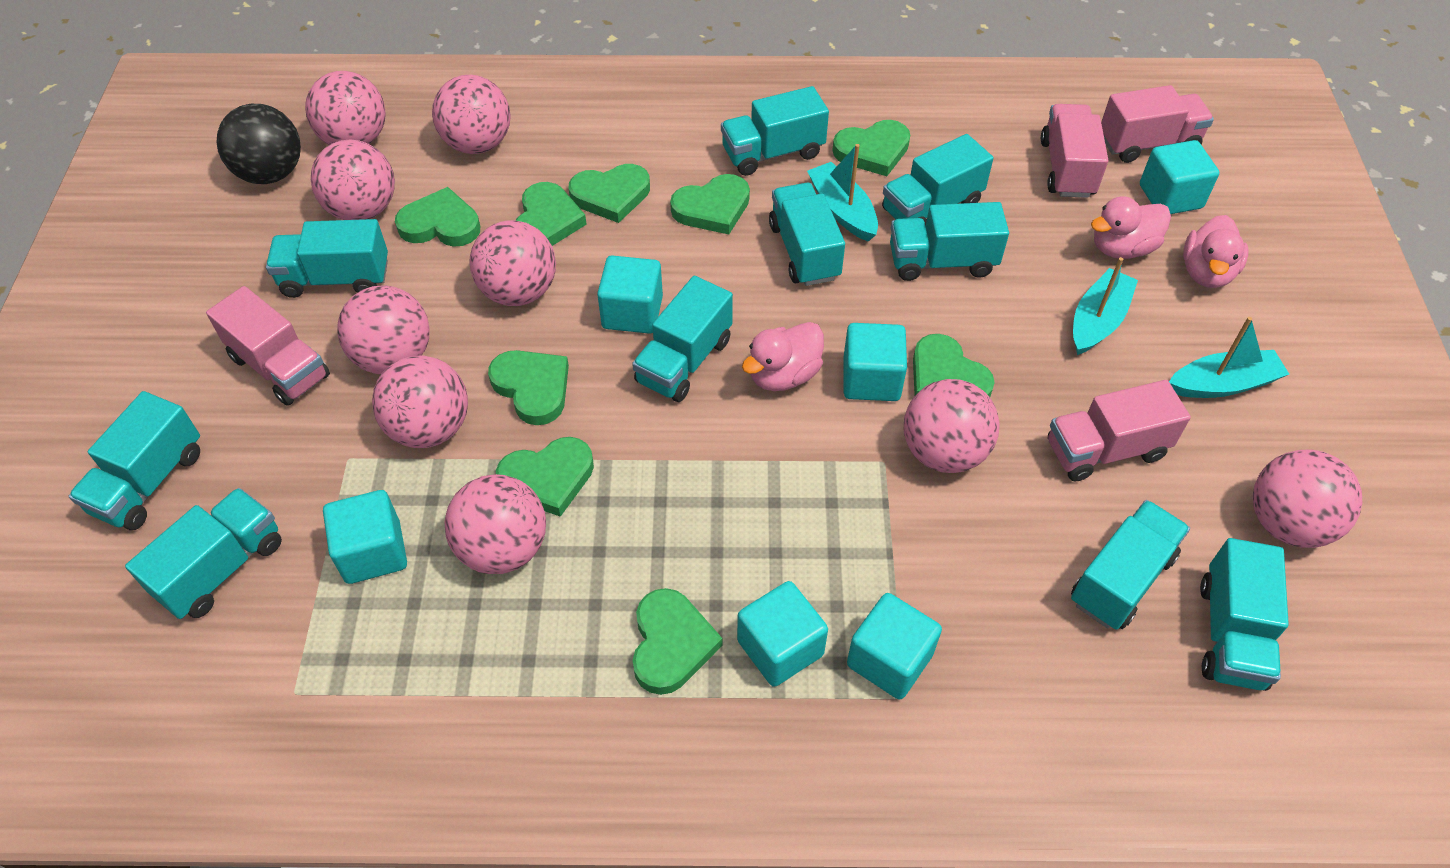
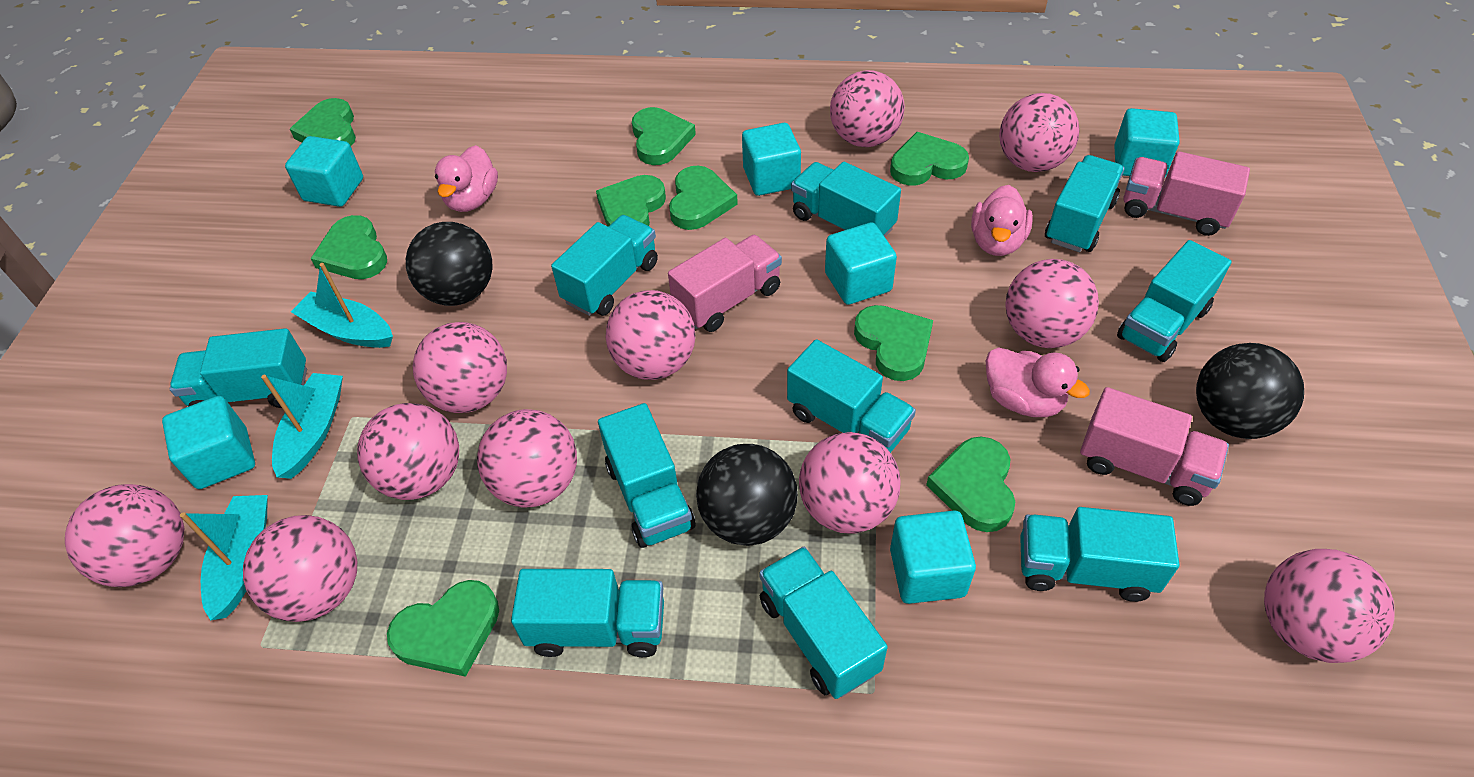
black ball: [216,104,301,184] = 1 -> [406,222,492,306] [696,444,798,546] [1196,343,1304,439] = 3
pink ball: [305,71,386,145] [311,140,395,220] [337,285,430,374] [372,355,468,448] [432,75,511,154] [444,474,546,574] [469,220,556,306] [904,379,1000,473] [1253,450,1363,548] = 9 -> [65,484,184,587] [243,515,357,622] [357,403,459,500] [413,322,507,413] [477,409,577,508] [606,290,695,380] [799,432,901,533] [830,70,905,147] [999,93,1079,172] [1005,259,1099,348] [1264,549,1395,663] = 11
pink truck: [206,286,330,406] [1041,104,1108,198] [1048,380,1191,482] [1101,85,1214,163] = 4 -> [668,235,782,332] [1080,387,1229,506] [1124,151,1250,236] = 3

